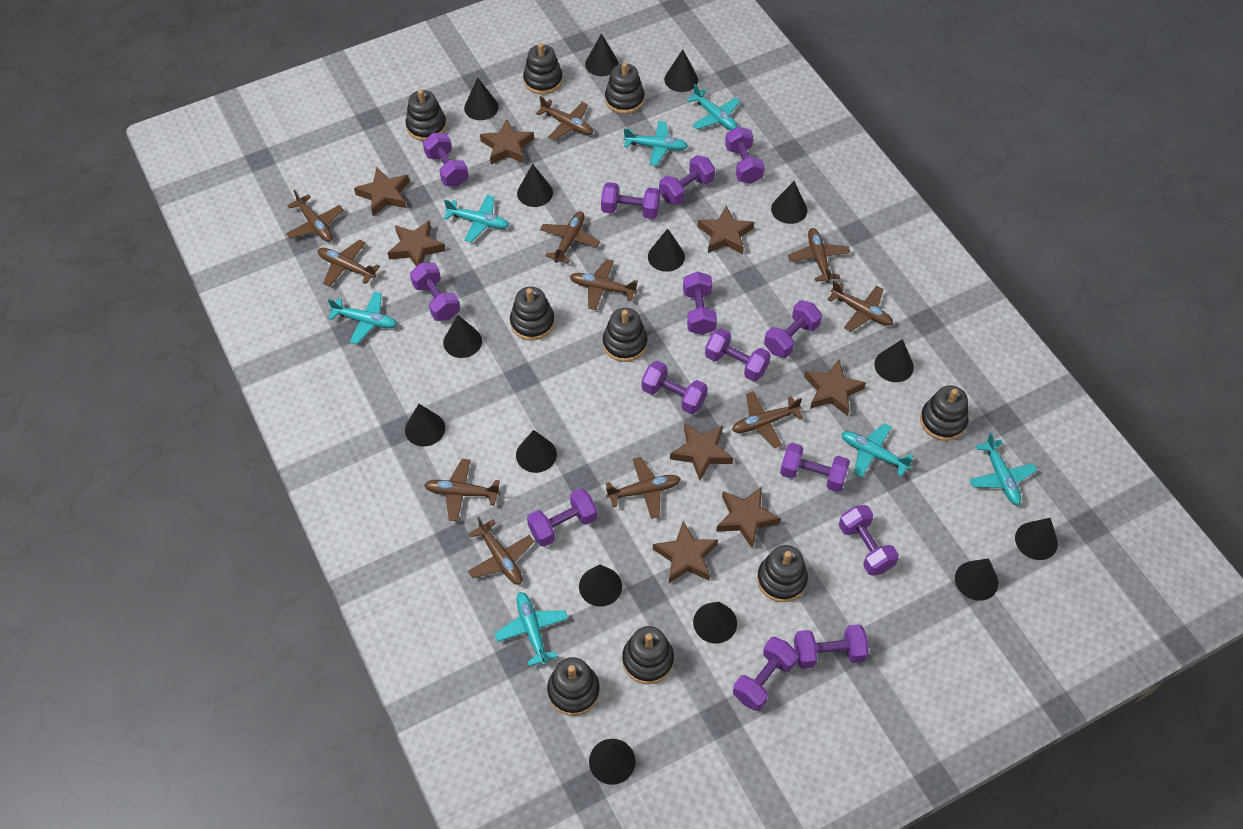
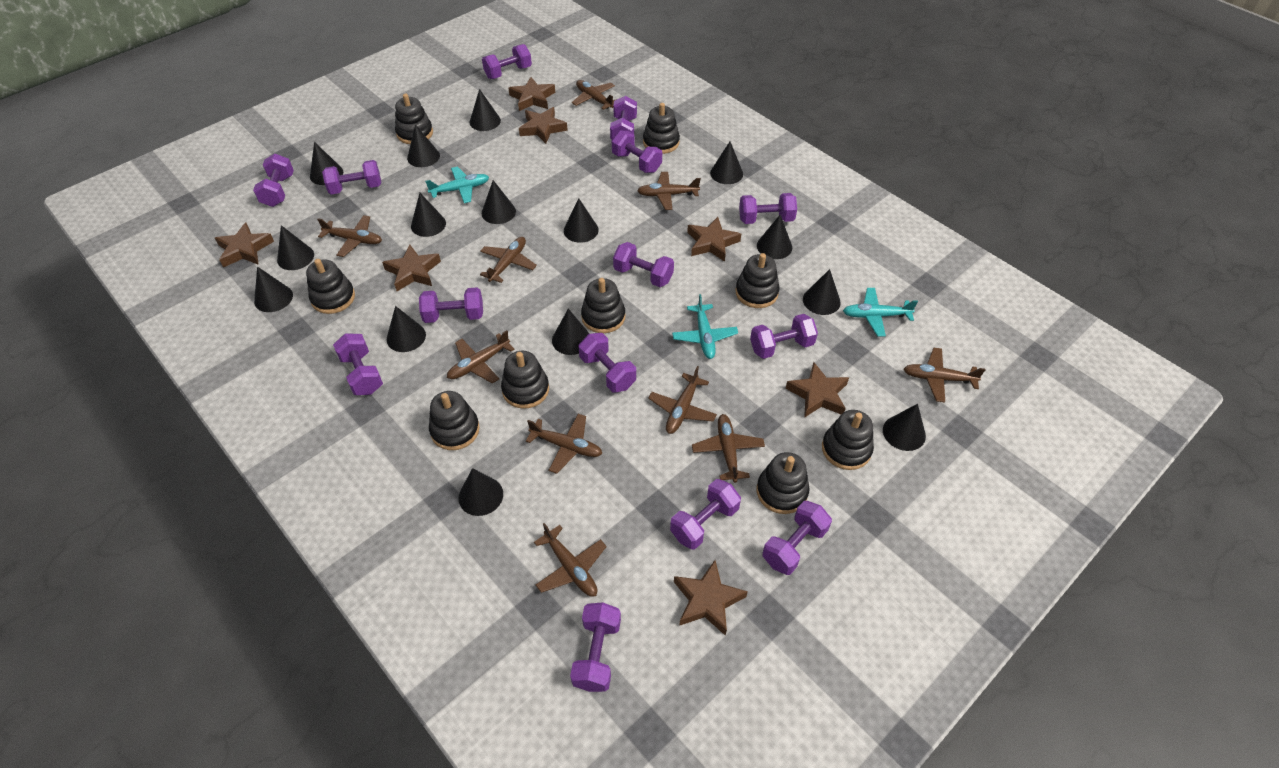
brown plane: [286,189,344,242] [318,240,380,287] [424,459,500,521] [468,517,534,585] [536,96,593,141] [540,211,600,263] [570,259,638,310] [606,457,681,519] [732,391,803,448] [788,228,851,283] [827,281,893,332] = 11 -> [317,215,382,257] [447,330,515,383] [480,237,537,283] [526,414,602,474] [534,523,607,597] [572,80,617,110] [637,172,701,210] [648,366,717,434] [692,414,765,483] [904,348,985,402] = 10
brown star: [354,168,409,216] [388,220,446,267] [480,119,534,165] [653,521,718,583] [670,423,733,481] [697,206,754,254] [716,487,781,548] [804,359,866,416] = 8 -> [215,222,274,268] [382,244,441,291] [508,77,555,111] [519,107,568,144] [674,560,748,636] [687,217,741,262] [785,362,849,418] = 7
turquoise plane: [328,292,397,344] [444,195,509,243] [494,592,568,666] [623,121,688,166] [687,84,740,130] [841,423,913,478] [969,433,1037,506] = 7 -> [425,166,489,203] [672,294,738,359] [843,288,918,337] = 3

